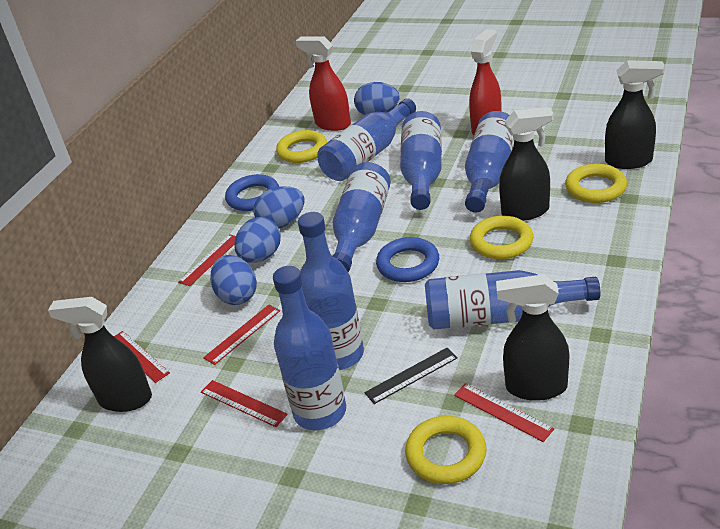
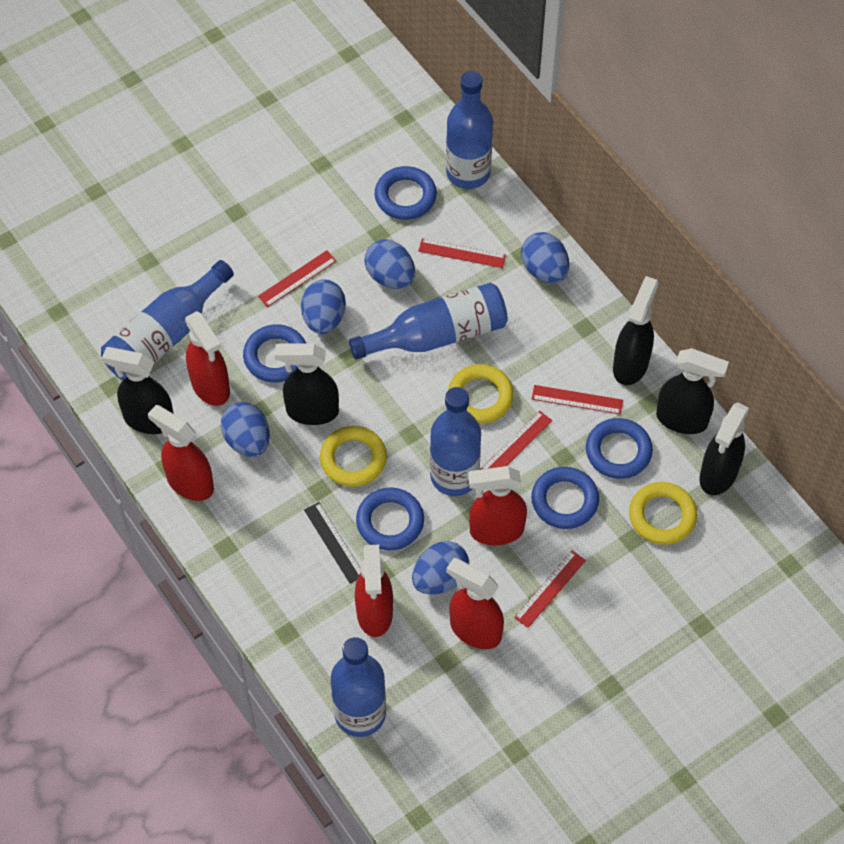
black spray bottle: [48,297,152,412] [496,274,569,401] [499,107,553,221] [605,60,665,169] = 4 -> [102,347,173,434] [274,343,339,425] [613,276,658,385] [656,348,729,434] [699,403,749,495] = 5
blue bottle: [273,266,346,430] [298,212,364,370] [317,98,416,181] [333,162,391,272] [400,111,442,210] [425,270,600,329] [465,111,514,213] = 7 -> [101,260,234,381] [331,637,386,737] [349,283,508,360] [430,387,481,496] [446,71,493,189] = 5
blue egg: [210,255,257,305] [234,217,281,263] [253,186,305,228] [354,82,400,115] = 4 -> [221,402,270,457] [301,279,346,334] [364,239,415,289] [412,541,469,595] [521,232,569,283] = 5
blue ring: [225,174,279,211] [376,237,439,282] = 2 -> [243,324,306,382] [356,488,424,550] [375,166,437,220] [531,467,599,529] [586,418,653,479] = 5
red spray bottle: [296,36,351,131] [469,29,502,135] = 2 -> [148,405,214,501] [185,311,230,406] [355,545,393,637] [446,558,504,649] [468,466,527,545] = 5
yellow ring: [276,130,327,163] [405,416,487,484] [470,215,533,259] [565,164,627,203] = 4 -> [320,426,387,487] [448,364,514,424] [629,482,697,545] = 3

